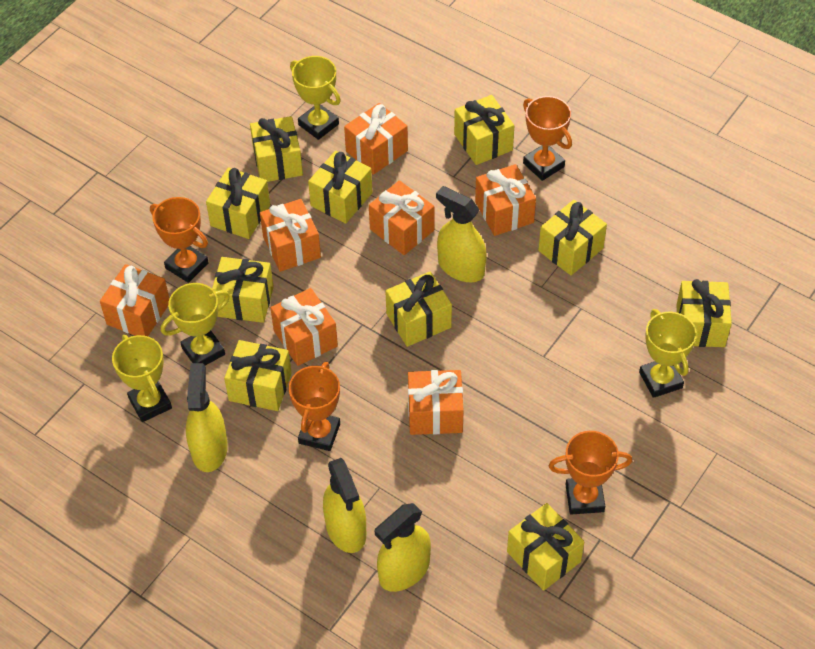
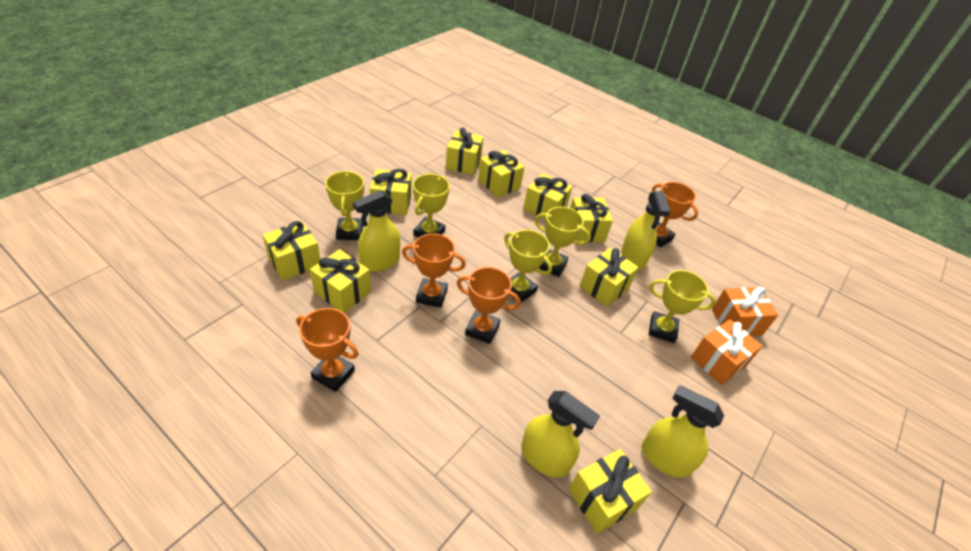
orange gift: [100,264,169,336] [260,199,321,272] [270,288,338,366] [344,103,408,175] [369,180,434,255] [408,370,464,435] [475,164,536,236] = 7 -> [691,319,762,385] [712,287,778,336] = 2
yellow gift: [206,167,270,239] [212,257,274,323] [224,340,292,411] [250,116,303,182] [308,151,373,224] [385,272,452,347] [454,95,514,165] [507,503,584,591] [538,200,607,275] [676,279,732,347] = 10 -> [263,221,320,281] [310,249,371,313] [370,169,412,215] [446,127,484,175] [478,150,524,197] [523,173,572,220] [569,449,652,534] [570,194,613,242] [580,248,639,307] = 9
yellow trophy: [112,335,172,422] [161,283,230,366] [290,56,341,140] [639,309,697,398] = 4 -> [325,171,364,240] [413,174,450,237] [504,230,552,303] [534,207,591,277] [649,270,716,343] = 5

